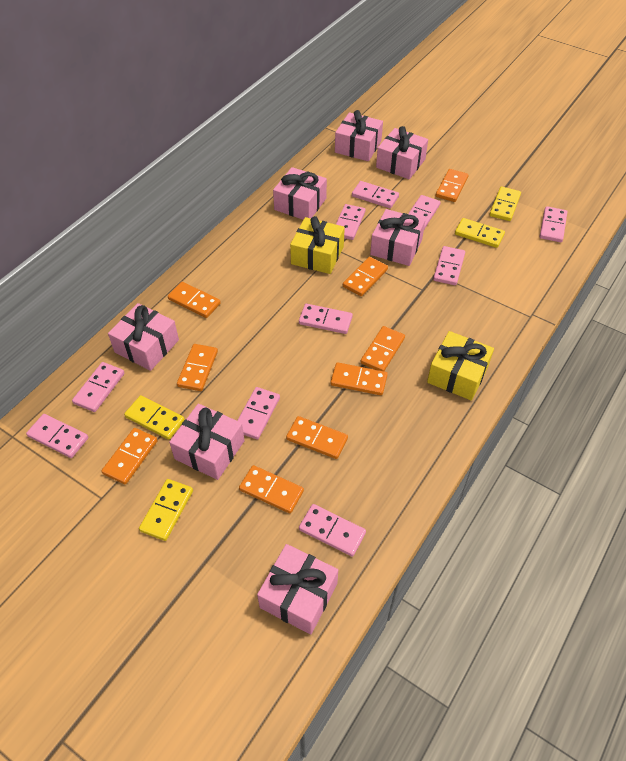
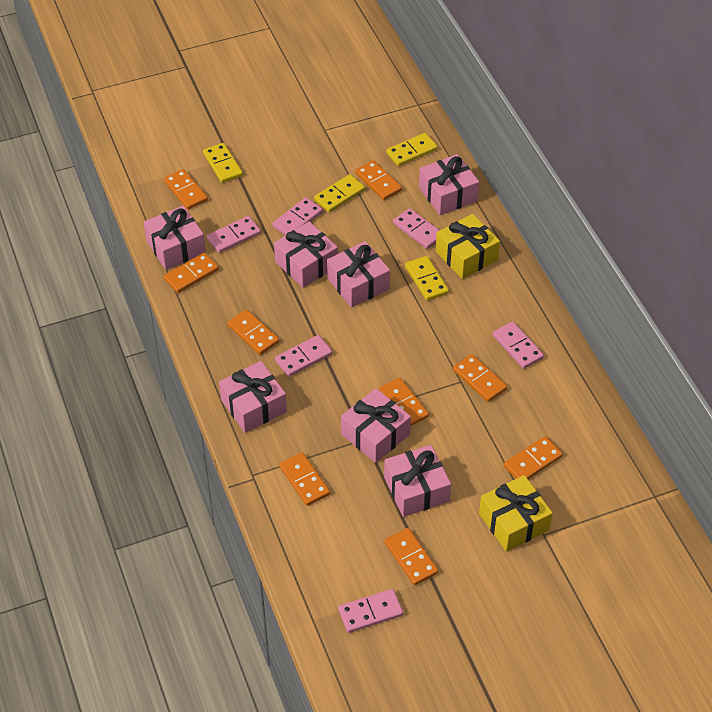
pink domino: [26,414,88,458] [72,362,124,412] [237,387,280,440] [299,304,353,334] [299,504,366,557] [336,204,366,240] [352,181,399,208] [408,195,441,229] [433,246,465,285] [539,206,567,242] = 10 -> [207,216,261,253] [272,197,323,236] [275,335,332,377] [338,589,403,633] [393,208,440,249] [493,321,544,369] = 6

